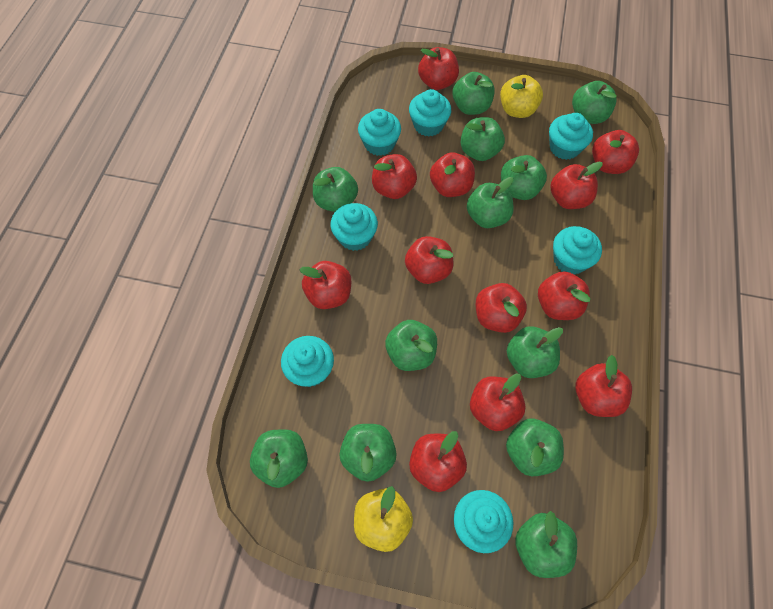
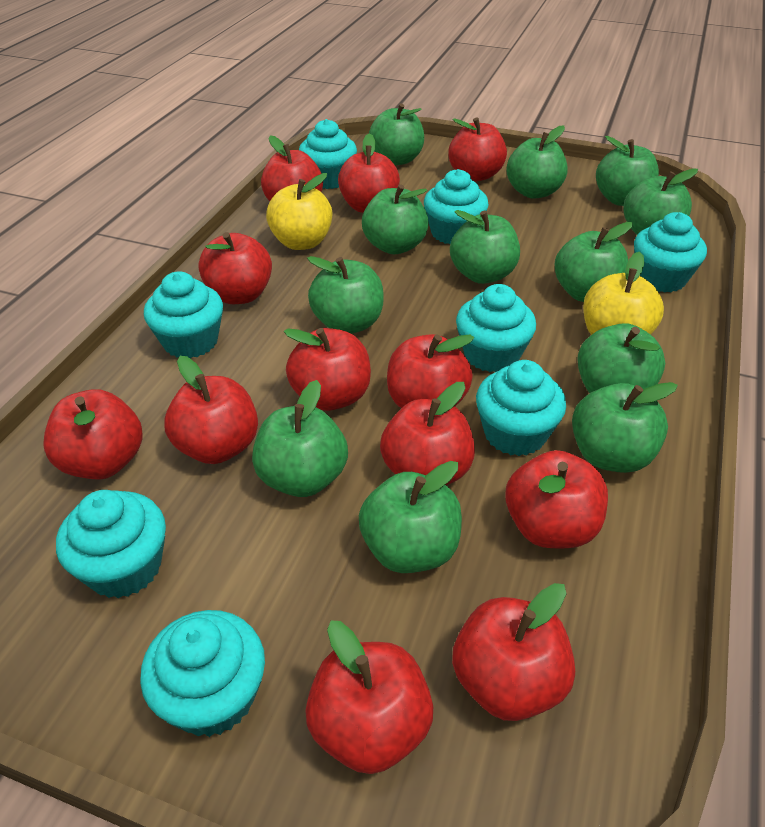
turquoise cupcake: [281,336,334,387] [330,203,378,251] [358,109,401,156] [409,89,451,137] [454,490,513,553] [549,113,593,160] [553,226,602,275] = 7 -> [56,490,166,598] [140,610,265,737] [144,271,223,358] [299,119,357,189] [424,169,489,244] [456,284,536,372] [476,360,566,456] [634,212,707,293] = 8

